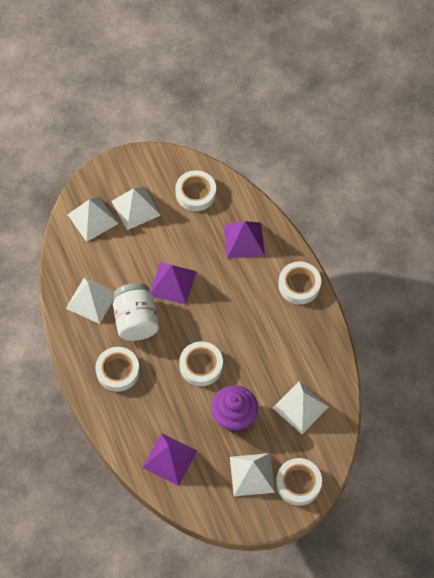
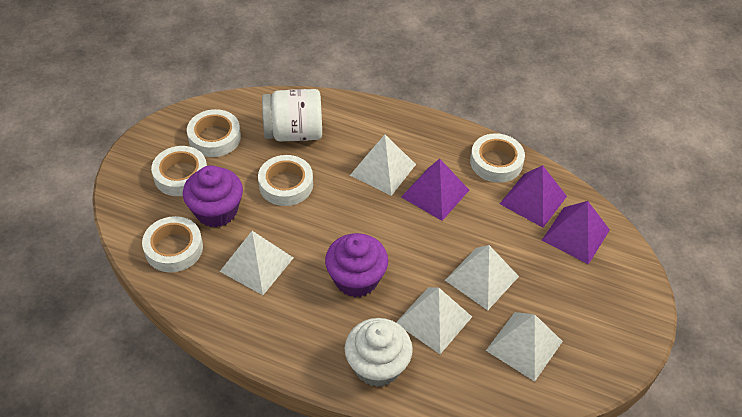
purple cupcake: [211,385,258,431] = 1 -> [183,165,243,227] [325,233,388,297] = 2
white cupcake: none = 0 -> [345,318,413,387] = 1

